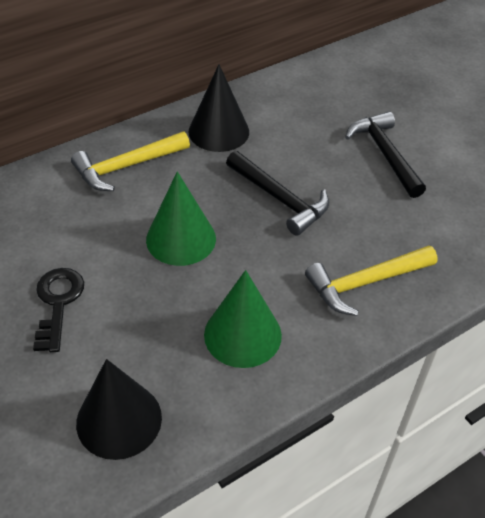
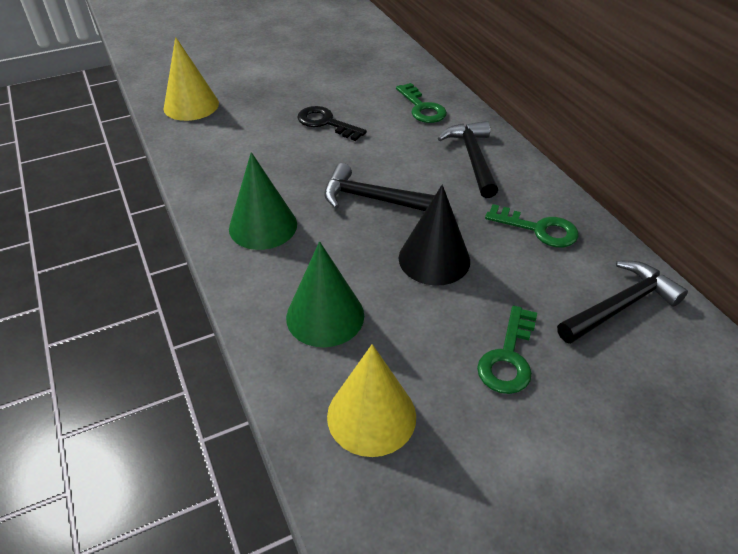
black cone: [76,359,162,460] [188,64,249,152] = 2 -> [399,185,470,286] = 1
black hammer: [226,151,329,236] [345,111,426,198] = 2 -> [324,163,435,211] [438,121,498,198] [557,261,688,344] = 3
green key: none = 0 -> [396,83,447,123] [477,306,537,394] [485,204,579,247] = 3
yellow cone: none = 0 -> [163,37,219,121] [327,344,416,457] = 2
yellow hammer: [71,131,190,191] [305,245,438,316] = 2 -> none = 0

